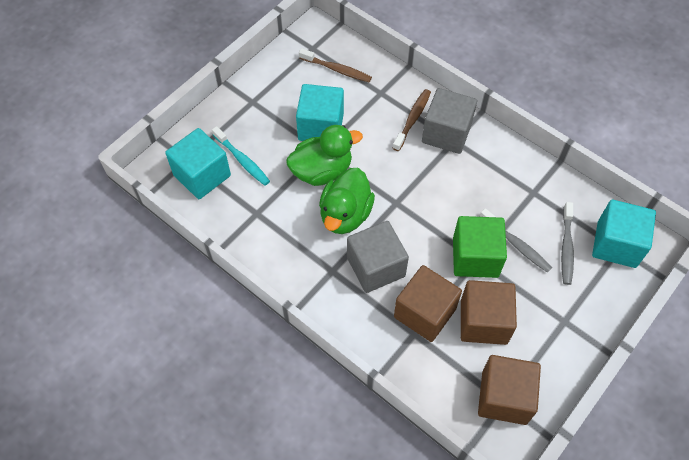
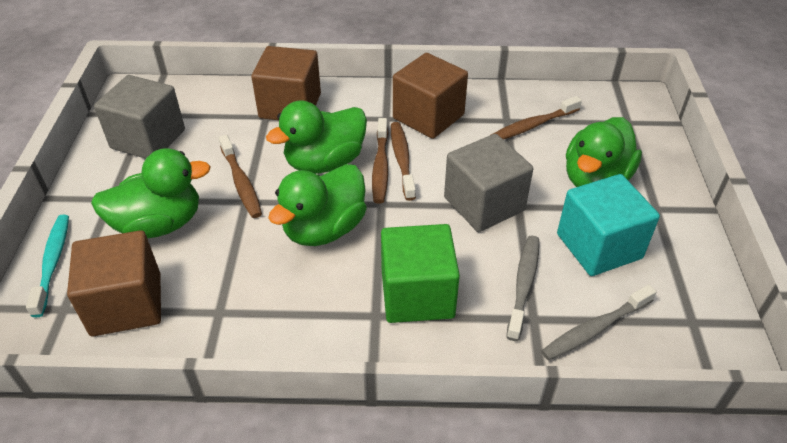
brown toothbrush: [299,48,372,82] [393,89,431,151] = 2 -> [219,135,262,218] [372,118,388,204] [391,122,416,201] [491,96,582,140] = 4
green duck: [286,125,363,186] [319,168,375,234] = 2 -> [91,148,211,238] [266,100,367,173] [268,164,367,246] [566,117,642,187] = 4
turquoise cube: [165,128,231,199] [296,84,344,141] [592,199,656,268] = 3 -> [557,174,660,276] = 1

